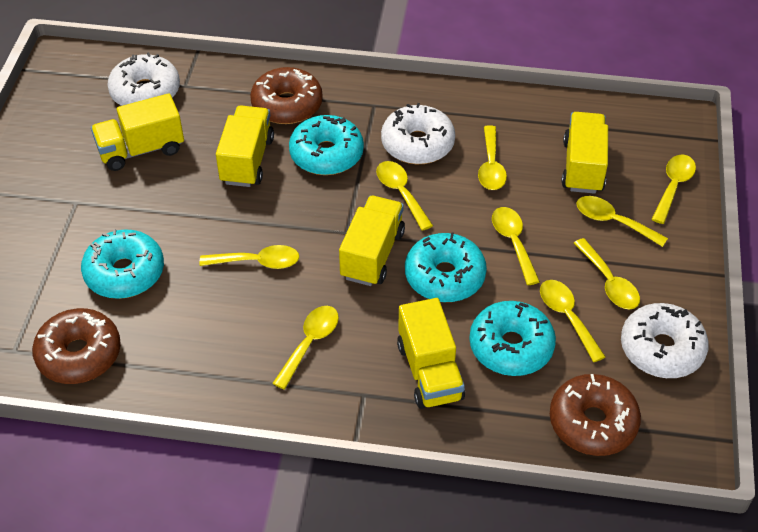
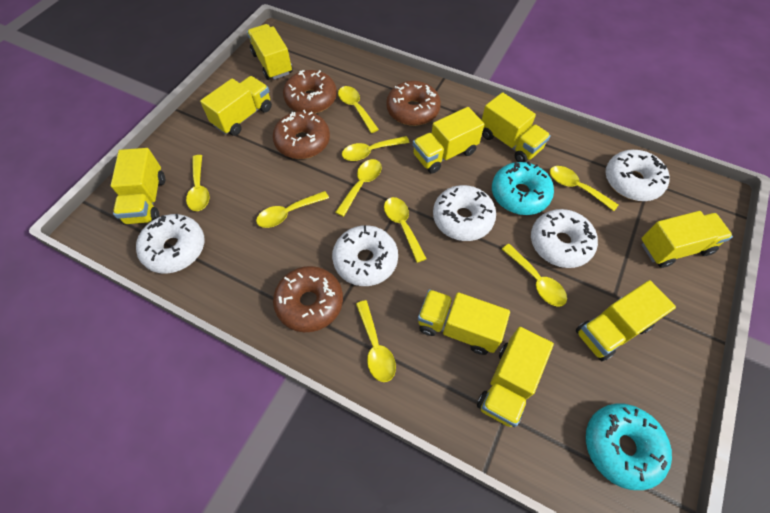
brown donut: [32,308,121,384] [250,67,323,124] [550,374,641,456] = 3 -> [273,110,330,159] [273,266,343,332] [283,70,337,114] [386,81,441,126] = 4
turquoise donut: [81,229,164,299] [289,115,364,175] [405,232,487,302] [469,301,556,376] = 4 -> [492,161,554,215] [586,403,672,490] = 2
white donut: [107,52,180,106] [381,103,455,164] [621,303,709,378] = 3 -> [136,214,204,274] [332,225,398,286] [433,185,496,241] [531,209,598,268] [605,150,670,201] = 5
yellow truck: [91,93,184,171] [216,106,274,187] [339,196,405,286] [397,298,465,409] [561,112,608,194] = 5 -> [111,148,165,225] [200,76,272,136] [247,24,293,80] [413,107,484,174] [418,289,510,355] [477,327,554,427] [482,92,551,162] [576,280,676,361] [641,211,733,268] = 9

